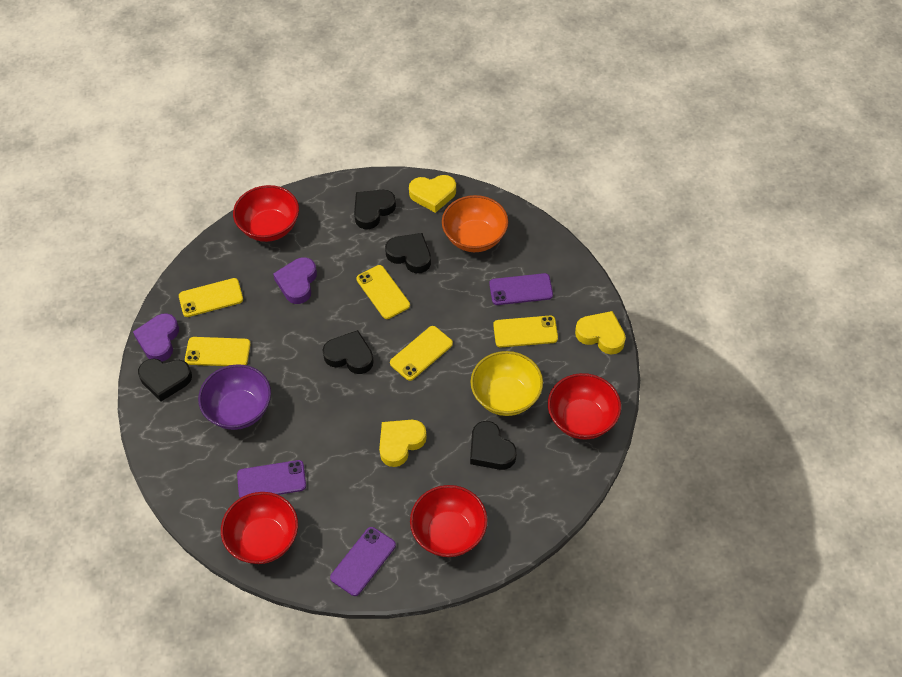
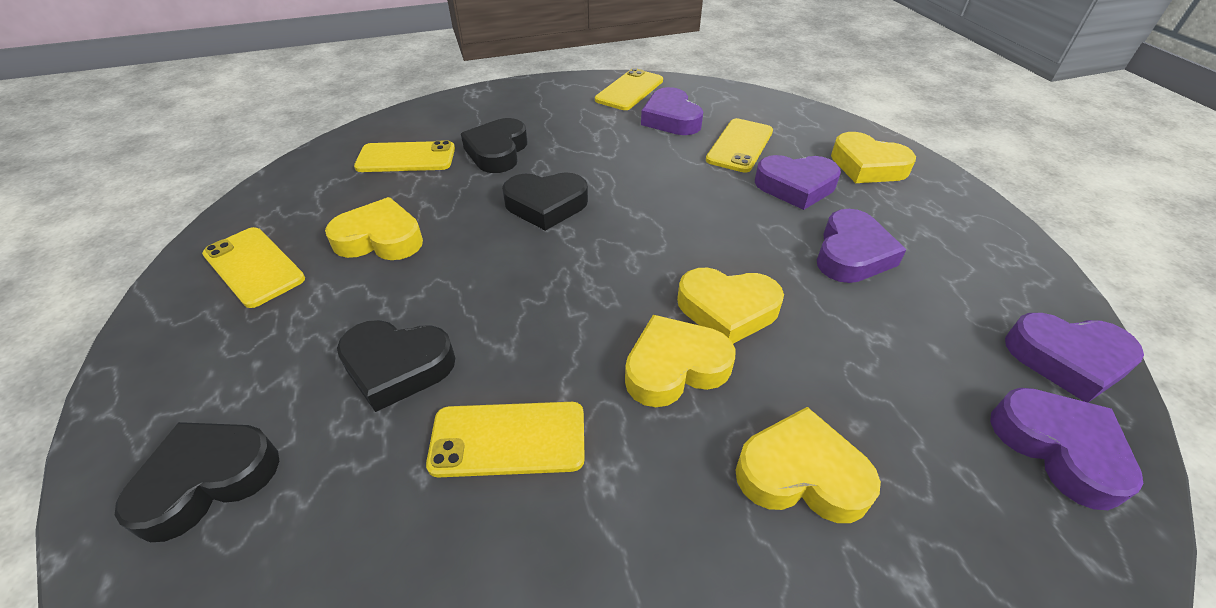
black heart: [138,359,192,401] [322,330,374,374] [354,190,396,230] [385,233,431,273] [470,421,517,470] = 5 -> [115,422,279,542] [337,320,455,412] [461,118,527,173] [502,172,588,231] = 4
orange bowl: [442,195,508,252] = 1 -> none = 0
purple bowl: [198,364,271,430] = 1 -> none = 0
purple heart: [133,313,179,362] [273,257,317,304] = 2 -> [641,87,703,135] [755,155,841,210] [817,209,906,283] [990,388,1143,510] [1005,313,1144,402] = 5
purple phone: [237,460,306,498] [330,527,396,596] [489,273,553,305] = 3 -> none = 0
red bowl: [221,492,298,564] [233,185,299,242] [410,485,488,557] [548,373,621,439] = 4 -> none = 0
yellow bowl: [471,351,543,416] = 1 -> none = 0
yellow heart: [379,420,427,467] [409,175,456,213] [575,311,626,354] = 3 -> [325,197,423,260] [625,315,736,407] [677,268,784,344] [735,407,881,523] [831,132,916,183] = 5

